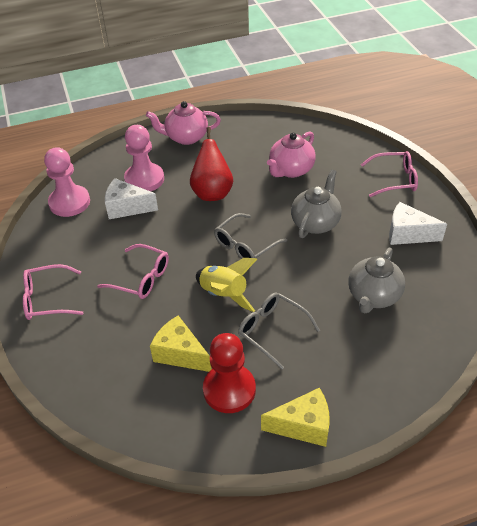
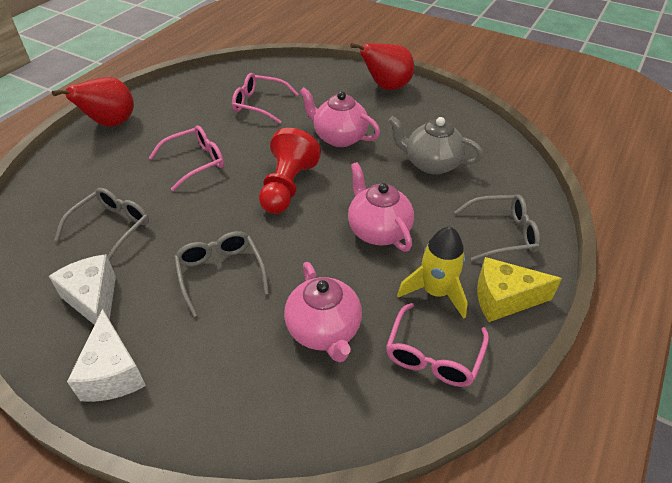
grey glasses: [214,213,287,259] [238,293,320,369] = 2 -> [54,188,149,261] [174,231,269,317] [454,194,540,262] = 3
grey teapot: [291,170,342,238] [349,248,405,314] = 2 -> [388,116,483,175] = 1
pink pawn: [44,147,90,217] [124,125,164,191] = 2 -> none = 0
pink teapot: [146,101,221,145] [267,131,316,178] = 2 -> [284,262,362,362] [299,87,380,147] [348,162,414,251] = 3
red pear: [190,127,233,201] = 1 -> [52,77,134,127] [350,43,414,90] = 2
yellow cheese: [150,315,212,372] [261,388,330,447] = 2 -> [477,257,562,322] = 1

